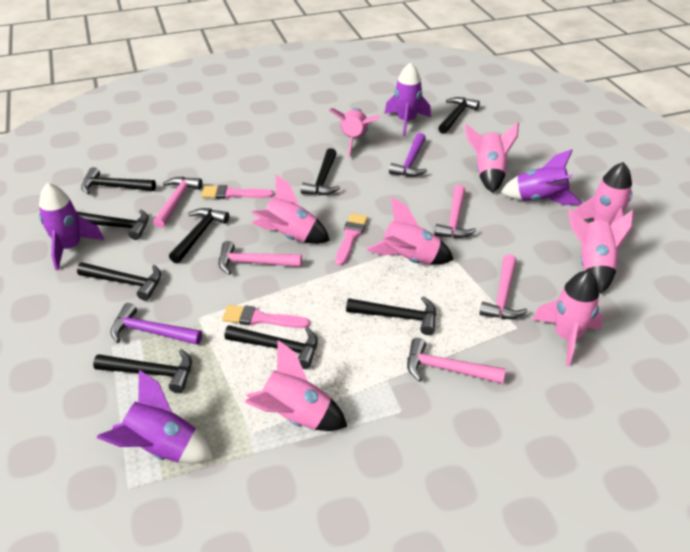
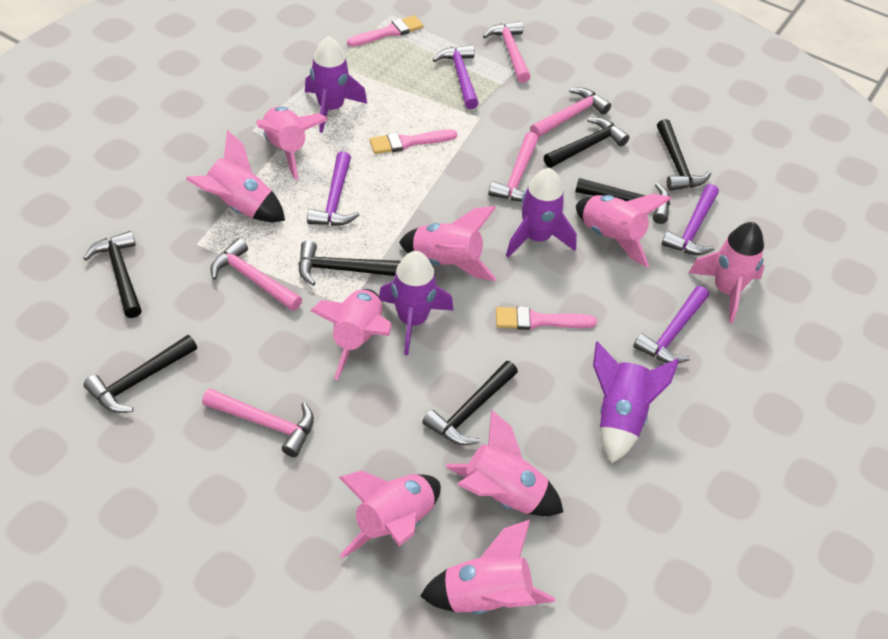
black hammer: [76,209,149,240] [77,262,161,301] [81,167,156,195] [93,349,192,393] [169,208,229,263] [225,325,318,369] [301,148,340,195] [346,296,436,335] [438,97,480,134] = 9 -> [83,231,142,318] [83,335,197,413] [298,240,401,286] [422,361,518,445] [544,117,629,168] [575,178,670,224] [657,119,711,190] = 7
pink rocket: [244,340,348,431] [251,174,330,244] [329,108,380,157] [366,197,454,265] [465,122,519,193] [533,271,603,367] [568,209,634,294] [574,162,632,247] = 8 -> [186,130,285,222] [256,107,328,180] [310,289,392,380] [339,471,441,558] [399,206,496,281] [420,519,555,615] [446,410,563,516] [576,194,672,267] [689,222,765,323] = 9
purple hammer: [110,303,202,345] [389,133,427,177] = 2 -> [307,151,359,226] [433,45,479,109] [633,286,709,363] [662,184,719,255] = 4

